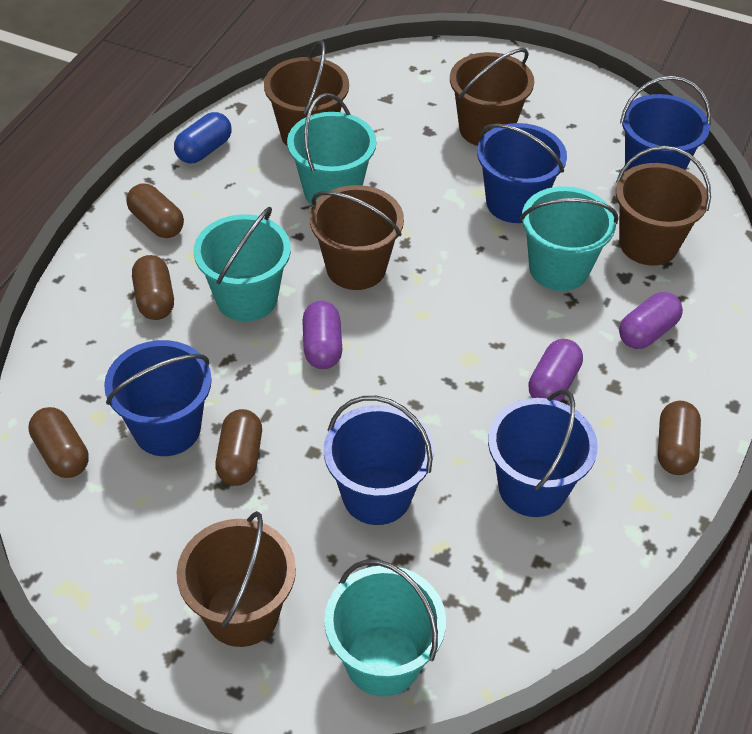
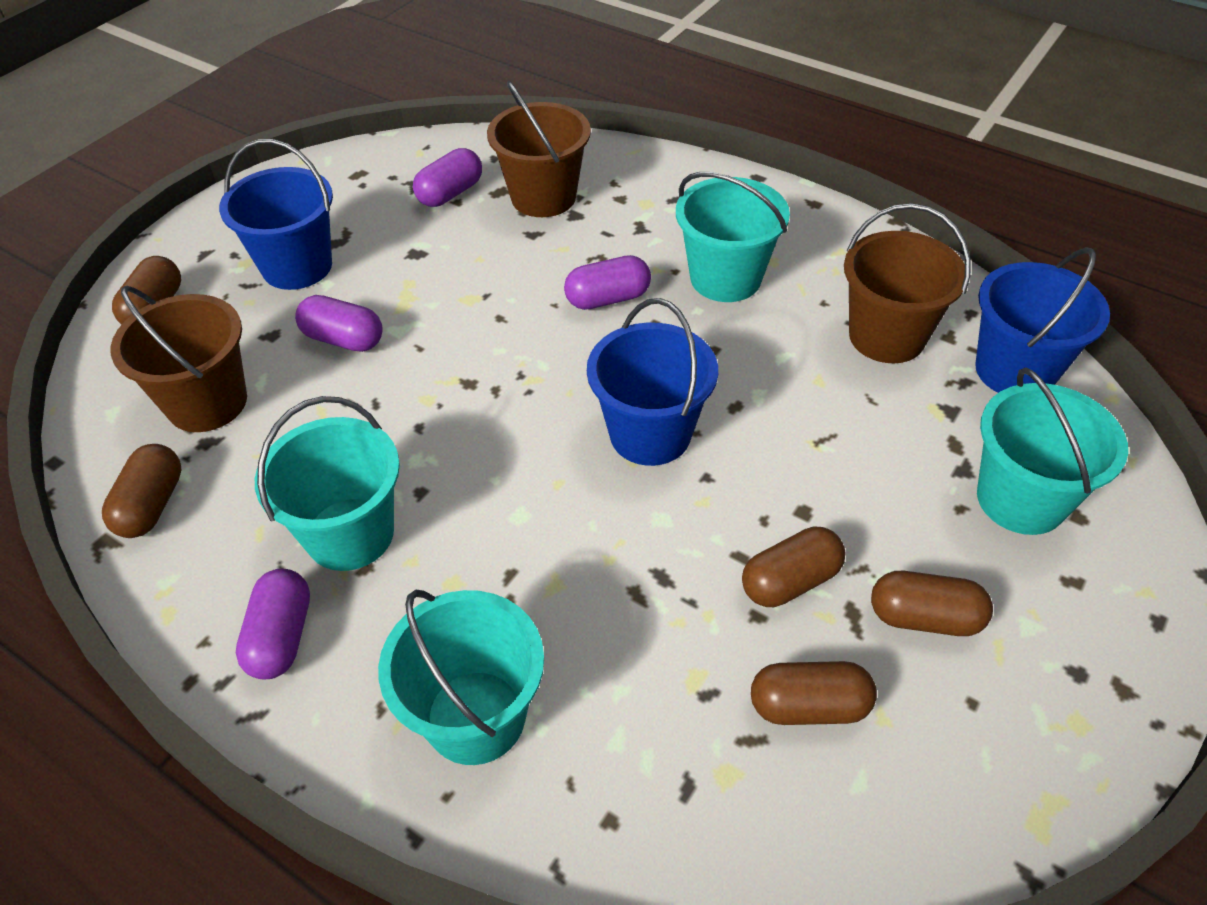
blue bucket: [104,340,212,456] [324,396,434,525] [477,123,567,223] [488,389,598,517] [620,76,711,172] = 5 -> [219,139,333,290] [587,298,718,466] [975,247,1110,393] = 3
blue capsule: [174,112,232,164] = 1 -> none = 0
brown bucket: [177,511,296,647] [264,40,349,147] [310,185,404,290] [450,48,534,146] [616,146,711,266] = 5 -> [110,286,247,432] [487,81,591,217] [844,203,970,363] = 3
purple capsule: [302,301,342,369] [528,339,583,401] [619,292,683,349] = 3 -> [236,568,310,679] [295,295,383,352] [413,148,482,207] [564,255,651,310] = 4

